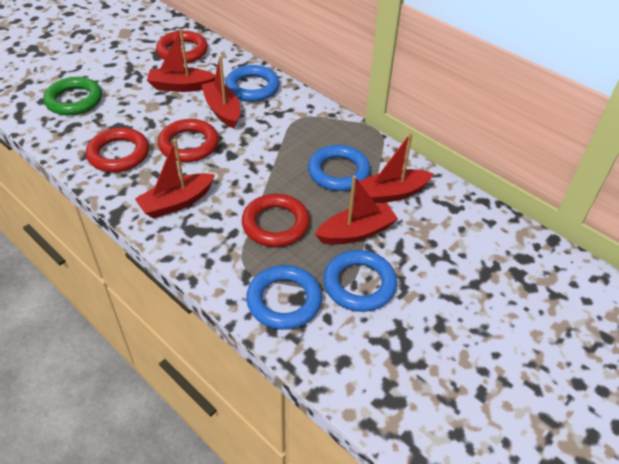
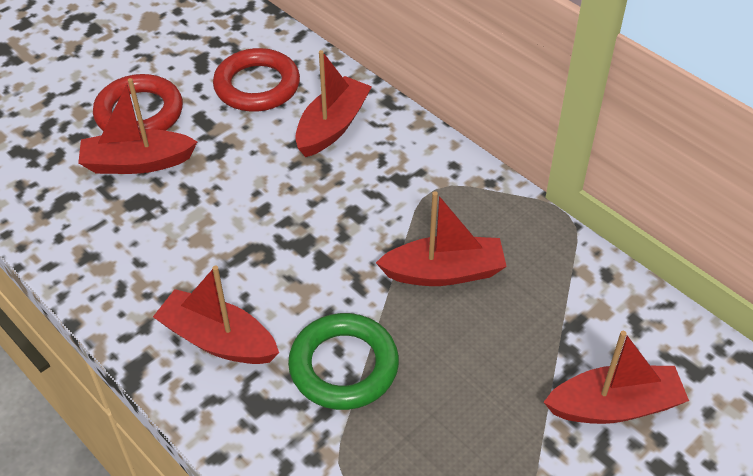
blue ring: [225,65,280,102] [246,265,322,330] [308,145,371,191] [323,250,397,312] = 4 -> none = 0
red ring: [86,128,149,172] [156,31,208,63] [158,119,219,162] [242,194,310,247] = 4 -> [93,74,183,131] [213,48,300,112] = 2

